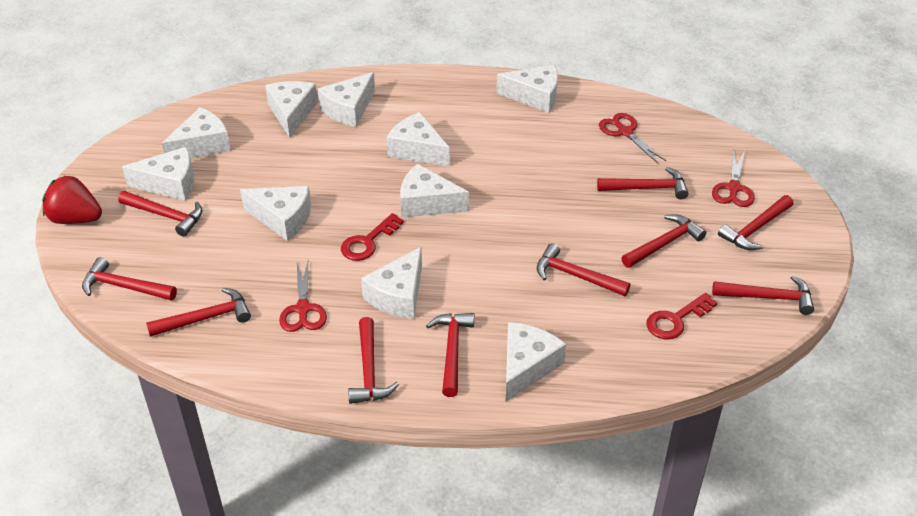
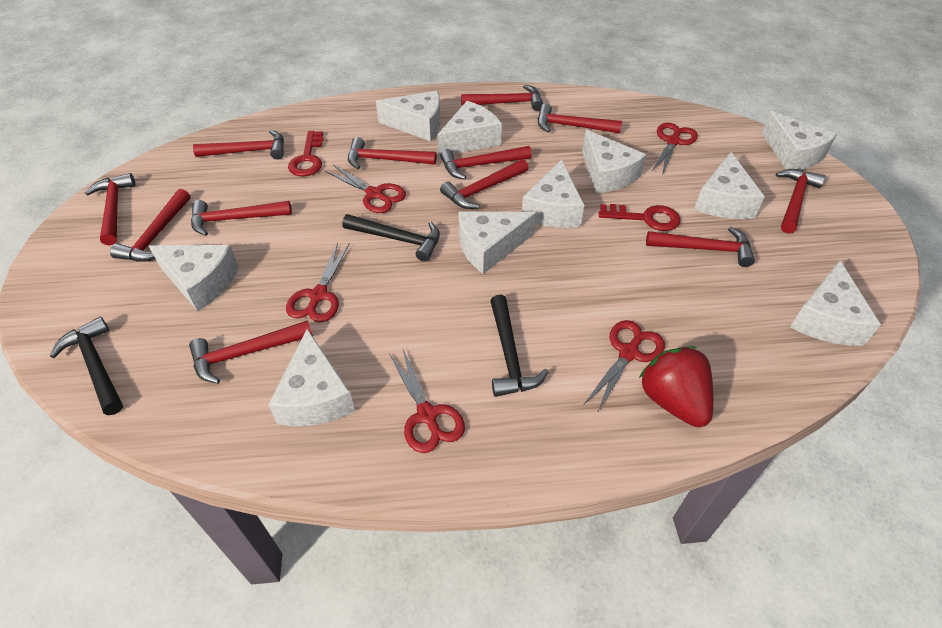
black hammer: none = 0 -> [50,316,123,415] [342,214,440,262] [490,295,549,397] = 3
red hammer: [82,257,177,301] [118,191,203,237] [146,288,251,337] [348,317,399,404] [426,313,474,397] [537,243,630,296] [597,167,688,200] [621,214,706,268] [712,276,814,315] [718,195,793,250] = 10 -> [85,173,136,245] [110,189,191,262] [189,320,313,384] [191,200,292,236] [193,130,284,160] [348,137,437,169] [440,146,532,180] [440,159,529,209] [461,85,543,111] [538,103,622,133] [646,227,755,267] [776,169,826,234] = 12
red scissors: [279,262,327,332] [599,113,666,163] [712,150,755,207] = 3 -> [286,243,350,322] [325,165,406,213] [389,347,465,453] [584,320,665,413] [652,123,698,176] = 5

